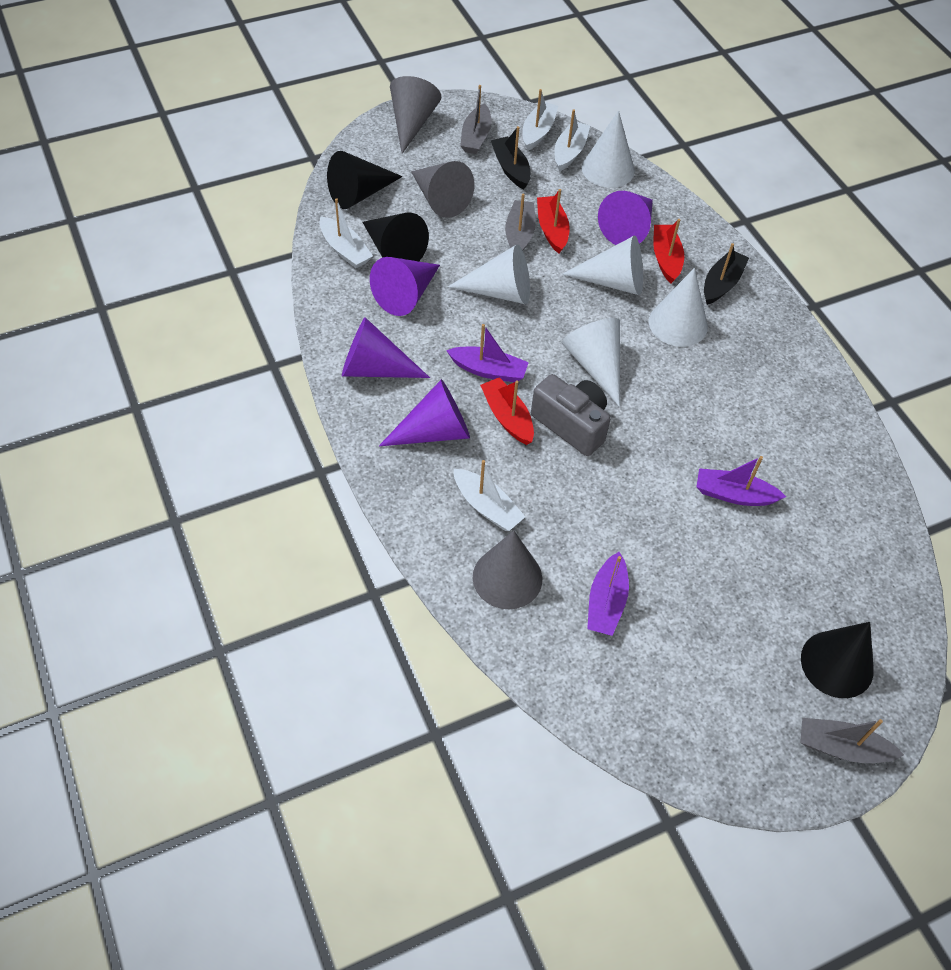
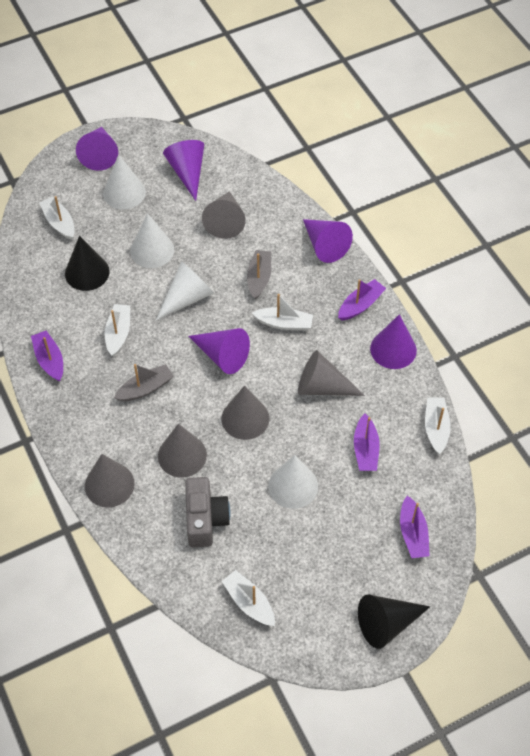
black boat: [491,126,531,189] [704,243,749,305] = 2 -> none = 0
black cone: [327,151,403,209] [362,213,429,261] [801,622,874,698] = 3 -> [65,236,110,291] [358,595,430,649] = 2
grey boat: [460,85,492,154] [505,193,536,250] [800,718,904,763] = 3 -> [114,364,174,401] [247,250,271,300] = 2
grey cone: [390,76,441,154] [411,161,474,218] [473,530,542,609] = 3 -> [85,454,135,507] [158,424,207,478] [202,191,246,239] [221,385,269,440] [298,350,365,396] = 5
purple boat: [446,324,529,382] [587,552,629,636] [696,456,786,506] = 3 -> [31,331,63,382] [338,279,386,321] [354,414,380,471] [400,495,430,558] = 4
purple cone: [342,317,430,378] [370,257,440,316] [379,379,470,446] [598,191,653,245] = 4 -> [76,127,118,171] [163,140,204,201] [188,328,250,374] [303,219,353,263] [370,314,417,369] = 5
red boat: [480,377,534,445] [537,189,570,253] [653,219,684,283] = 3 -> none = 0
white boat: [320,198,373,268] [453,460,525,531] [522,89,558,151] [554,109,590,172] = 4 -> [39,196,75,240] [105,304,130,356] [222,570,275,626] [252,294,313,331] [425,397,451,454] = 5
white cone: [448,244,530,304] [562,235,643,295] [562,318,620,407] [582,111,635,188] [649,268,708,347] = 5 -> [103,154,146,209] [130,213,174,268] [156,261,214,320] [268,455,318,509] = 4

